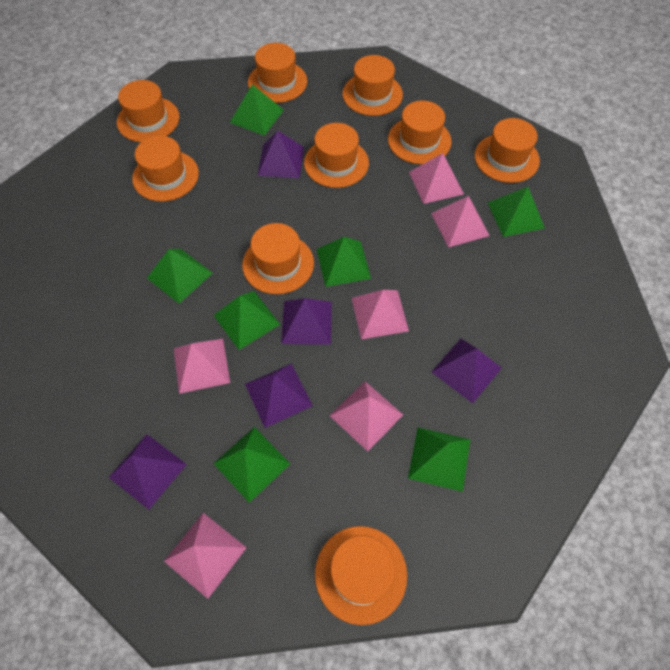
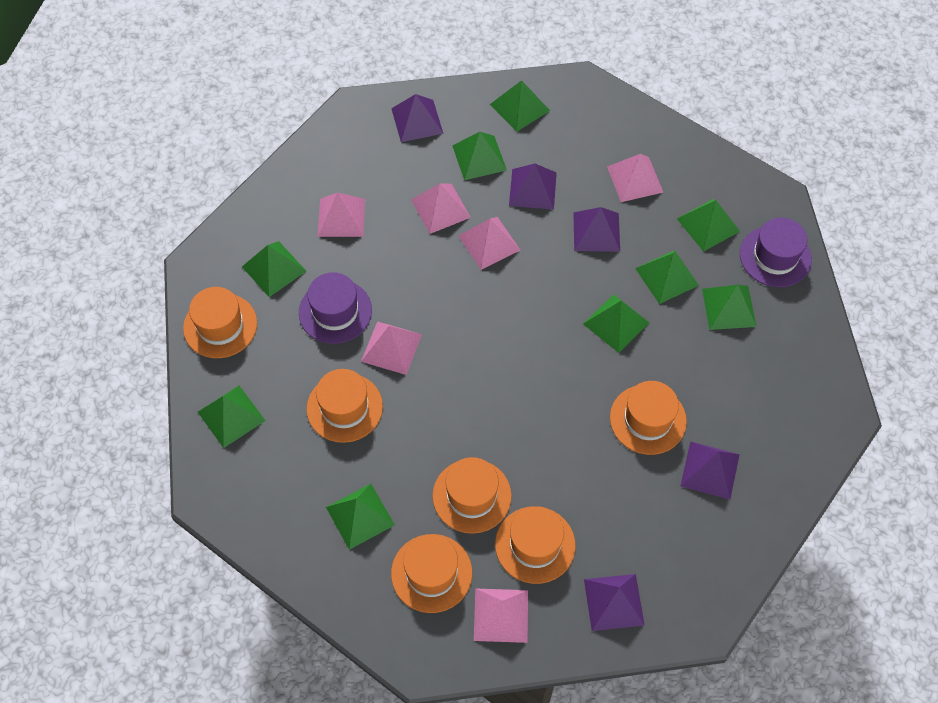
green pyramid: [147,249,213,303] [213,427,290,503] [214,291,280,350] [230,84,284,136] [317,237,371,287] [408,427,470,492] [488,187,545,237] = 7 -> [198,386,265,448] [242,241,306,297] [326,484,395,550] [453,132,507,180] [490,80,550,132] [583,294,649,353] [635,250,699,304] [677,199,740,252] [702,285,757,330] = 9
orange hat: [117,80,180,142] [132,136,199,202] [242,223,314,294] [248,43,307,103] [304,123,369,188] [315,526,407,625] [343,55,403,116] [388,101,452,164] [475,118,540,183] = 9 -> [183,287,257,358] [306,369,383,443] [391,534,472,613] [432,457,512,534] [495,506,576,584] [610,381,687,455] = 6
purple hat: none = 0 -> [299,272,372,344] [740,217,812,287] = 2

